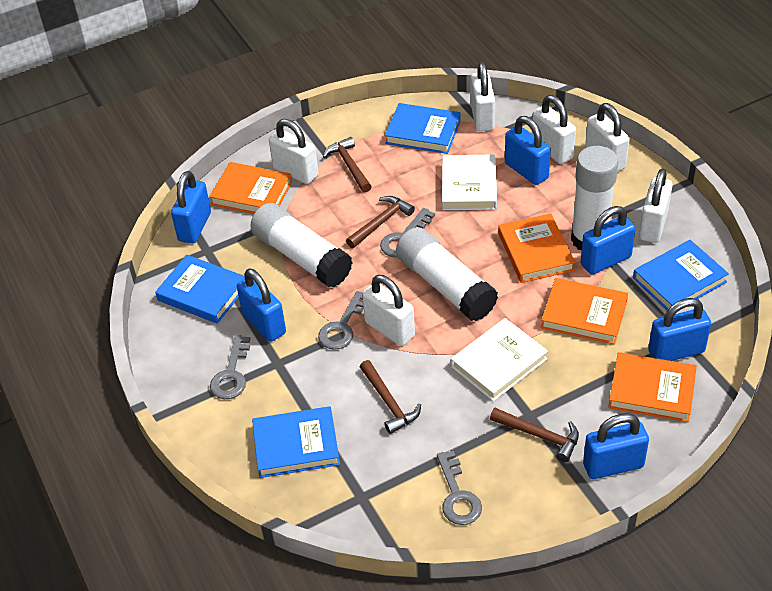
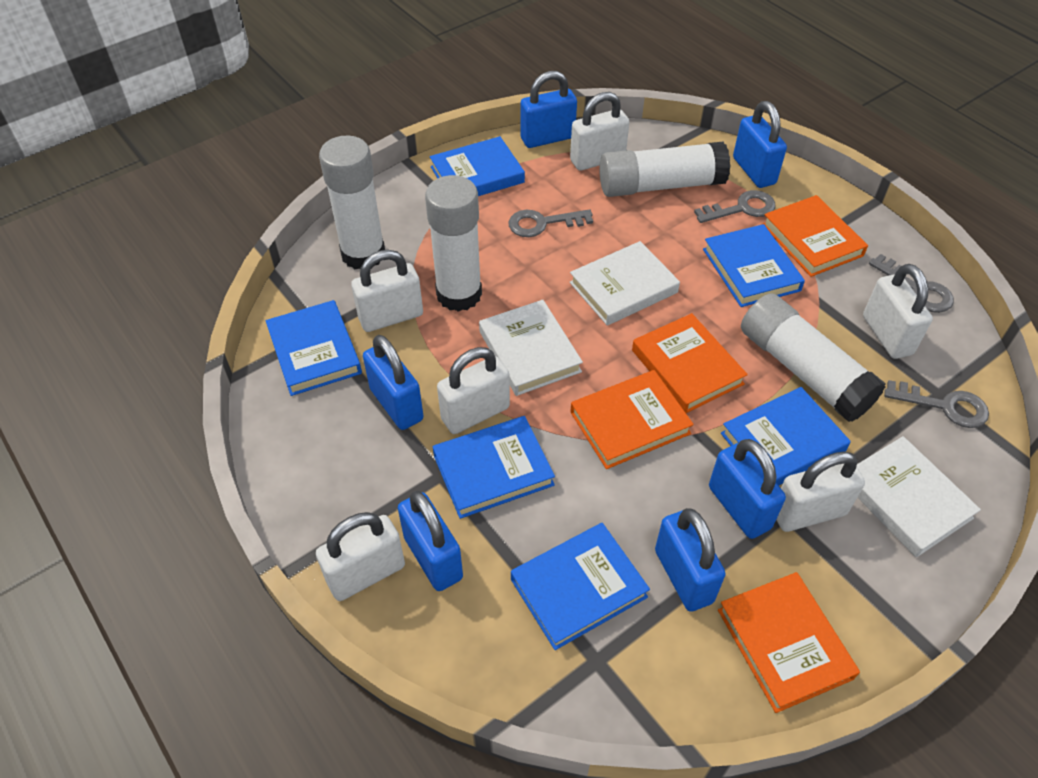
blue book: [155,255,245,324] [252,406,340,478] [385,103,461,154] [633,240,729,310] = 4 -> [266,300,362,396] [430,136,525,196] [433,416,555,519] [511,523,650,650] [703,224,805,307] [721,387,851,486] = 6
brown hammer: [323,137,372,192] [346,196,415,248] [360,360,421,434] [490,408,579,462] = 4 -> none = 0
white book: [442,155,497,210] [451,318,548,402] = 2 -> [479,300,583,396] [570,241,680,326] [857,436,981,557] = 3
white glue stick: [250,203,353,288] [396,227,498,321] [571,146,618,250] = 3 -> [319,135,385,269] [425,175,482,312] [599,141,730,197] [741,293,886,422] = 4

